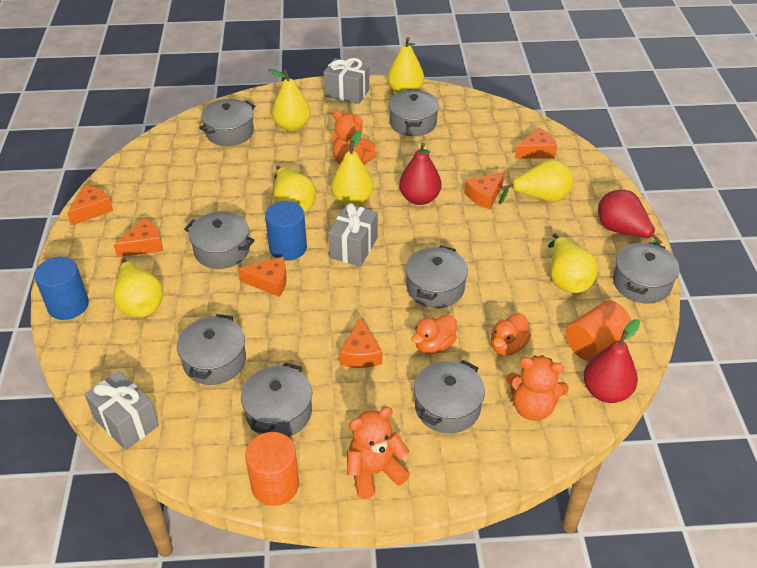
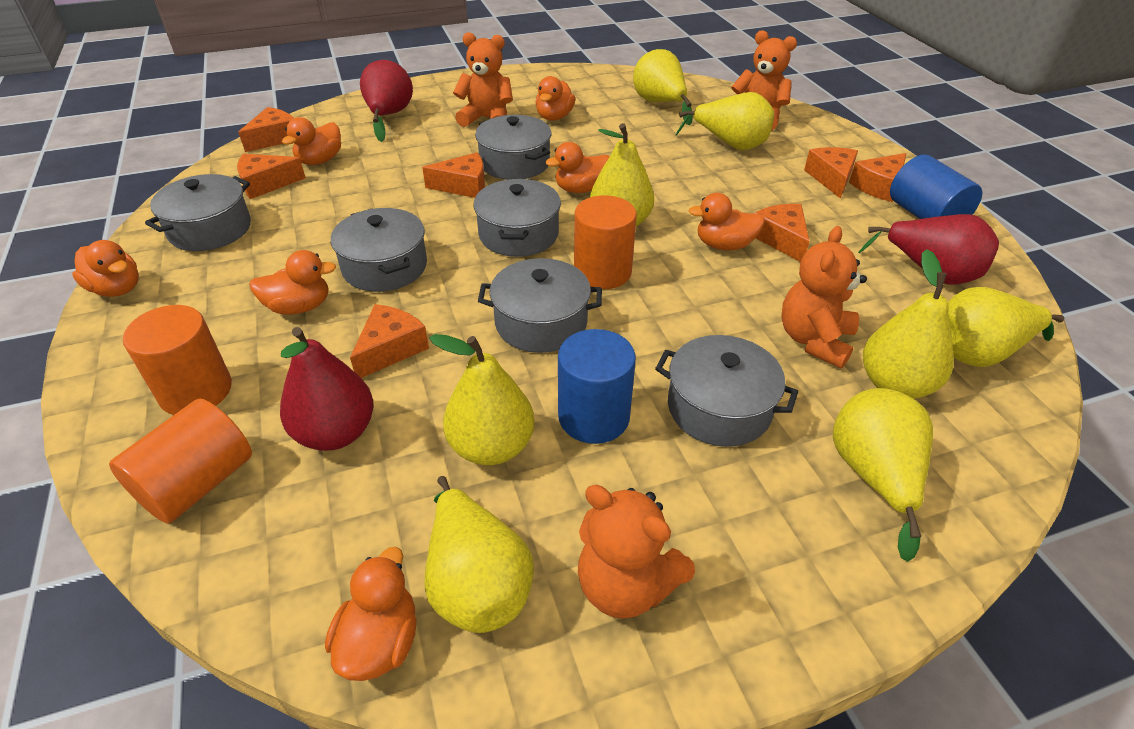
grey gift: [85,371,159,450] [324,58,369,104] [328,203,378,266] = 3 -> none = 0
grey pot: [177,314,246,385] [184,211,255,269] [199,99,255,146] [241,362,312,437] [388,90,439,136] [406,246,468,308] [414,360,485,433] [613,242,679,303] = 8 -> [145,174,251,251] [331,208,427,292] [473,179,561,257] [475,115,551,180] [478,258,602,353] [655,335,798,447] = 6
orange cheese: [67,185,113,226] [113,218,163,257] [238,257,287,297] [339,317,382,368] [464,172,504,209] [515,128,557,158] = 6 -> [237,154,306,199] [238,107,294,152] [350,304,429,378] [422,153,485,198] [753,204,810,262] [804,147,858,199] [849,153,906,202] = 7
orange cylinder: [245,432,300,506] [566,300,632,361] = 2 -> [109,399,252,524] [123,305,232,415] [574,195,637,289] = 3
orange duck: [411,314,457,354] [491,313,531,355] = 2 -> [72,240,139,297] [249,250,336,315] [282,117,341,165] [325,547,417,681] [535,76,575,121] [546,142,610,193] [689,193,765,250] = 7
orange teddy bear: [332,110,377,165] [347,407,410,499] [506,355,569,421] = 3 -> [453,32,513,127] [578,485,695,619] [731,30,797,130] [781,226,867,368] = 4
yellow pear: [114,258,163,317] [268,69,311,131] [274,166,316,213] [331,130,373,206] [387,37,424,93] [499,159,573,204] [548,233,598,293] = 7 -> [425,476,534,633] [429,334,535,465] [590,123,654,227] [633,49,693,125] [675,92,774,150] [833,388,933,562] [863,249,954,399] [948,287,1065,367] = 8

